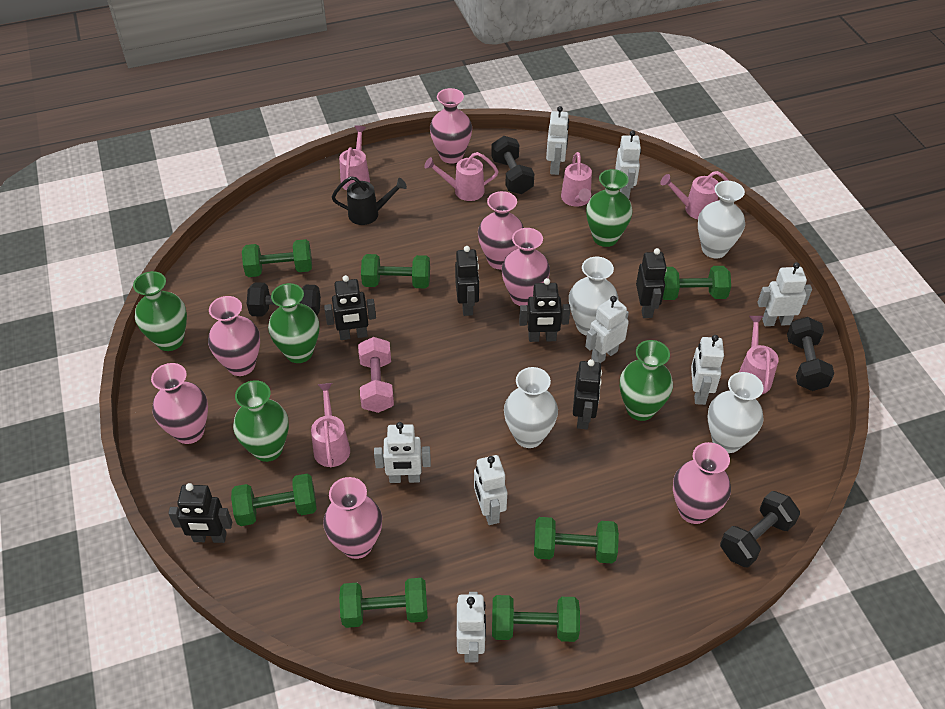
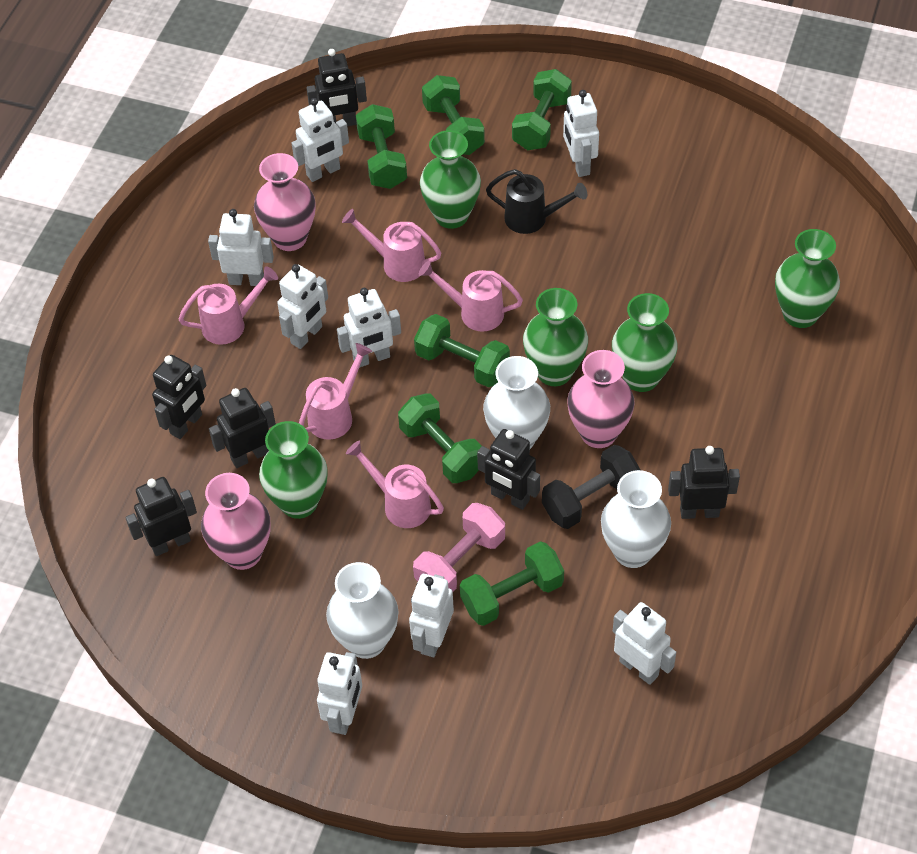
black dumbbell: [247,282,321,317] [491,136,534,194] [720,491,800,567] [787,317,834,391] = 4 -> [542,445,640,529] = 1
green dumbbell: [231,474,317,526] [242,239,312,277] [339,578,428,628] [361,254,430,288] [492,595,580,642] [534,517,619,563] [663,266,731,300] = 7 -> [356,104,407,189] [398,394,481,483] [414,314,510,387] [422,75,485,155] [460,541,564,626] [512,69,572,150] = 6
pink vase: [151,363,208,444] [208,296,260,376] [323,477,382,559] [430,88,472,164] [478,191,524,269] [502,228,550,306] [673,442,731,524] = 7 -> [201,473,271,570] [254,153,316,251] [567,350,635,448] = 3
pink watering can: [311,383,350,467] [339,125,370,191] [424,152,499,201] [561,152,592,207] [660,171,729,219] [739,316,779,394] = 6 -> [178,266,278,345] [299,343,372,440] [342,209,441,282] [346,440,444,528] [419,261,523,331] = 5
white vase: [504,367,558,448] [569,257,618,336] [698,181,745,258] [708,372,764,453] = 4 -> [326,562,398,659] [483,356,550,449] [601,470,671,568] = 3

